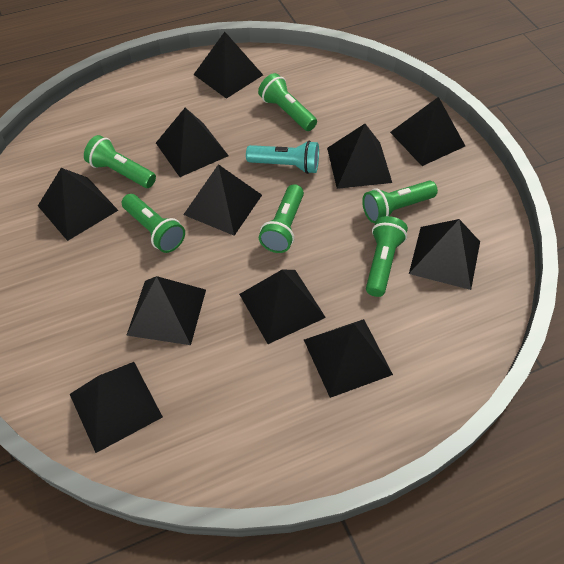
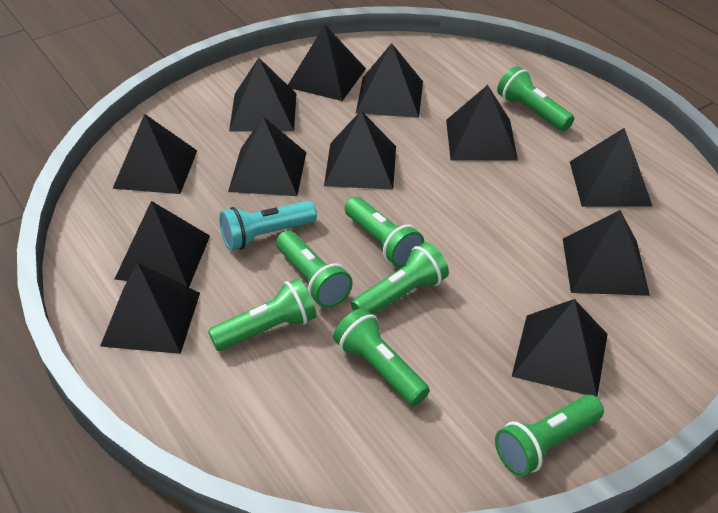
black pyramid: [38,168,118,241] [70,362,163,453] [126,276,206,345] [156,108,229,177] [183,164,262,236] [193,32,263,99] [239,270,326,344] [304,319,393,398] [327,124,392,189] [390,97,465,166] [409,219,480,290] = 11 -> [100,263,200,354] [112,114,197,194] [114,201,210,287] [228,116,307,196] [229,58,297,132] [288,25,366,101] [324,111,396,190] [356,43,423,118] [446,85,518,161] [512,299,608,397] [563,210,650,296] [570,128,652,207] = 12
green flashlight: [84,135,156,188] [122,194,185,253] [258,73,317,131] [259,184,304,253] [362,181,438,223] [366,216,408,297] = 6 -> [208,278,316,351] [276,231,353,308] [333,308,430,406] [345,197,424,268] [351,242,449,315] [495,395,604,476] [497,66,574,131] = 7

